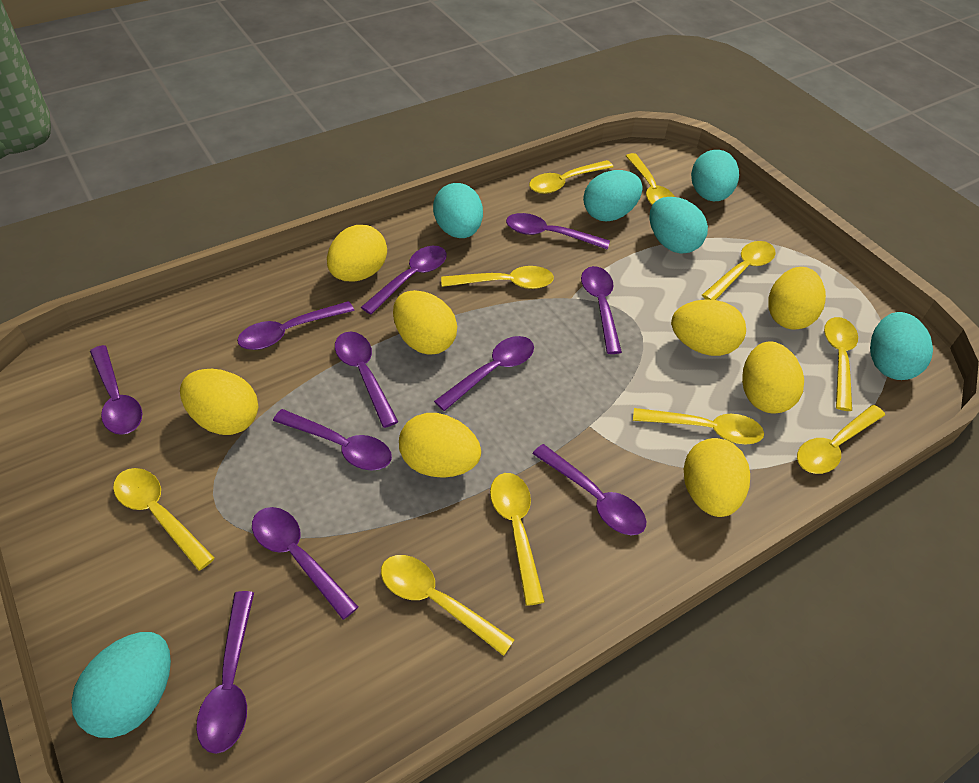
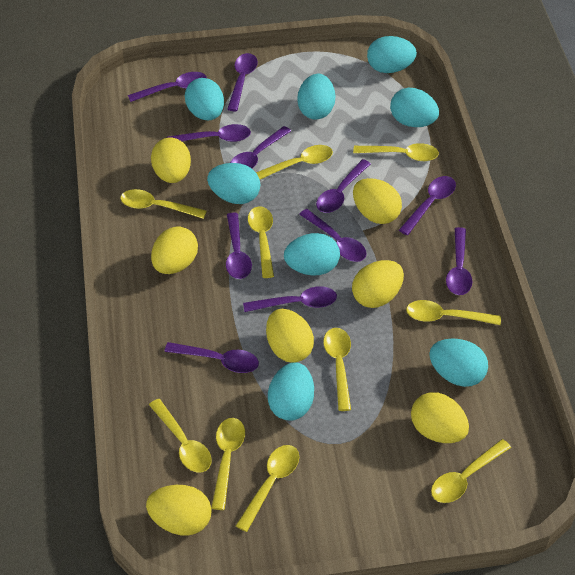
turquoise egg: [71,632,171,738] [433,183,483,238] [583,170,643,222] [650,197,708,254] [691,150,739,201] [870,312,933,380] = 6 -> [185,78,224,121] [207,163,261,204] [268,362,314,421] [284,233,340,276] [297,74,335,119] [367,36,417,73] [390,88,439,127] [429,339,488,387] = 8
yellow egg: [180,369,258,435] [327,225,387,282] [393,290,457,355] [399,413,481,478] [671,299,746,356] [684,438,750,517] [742,341,804,413] [768,267,826,329] = 8 -> [146,485,212,535] [151,138,191,183] [151,227,198,274] [266,309,314,363] [352,260,404,308] [353,178,402,224] [411,392,469,443] = 7

